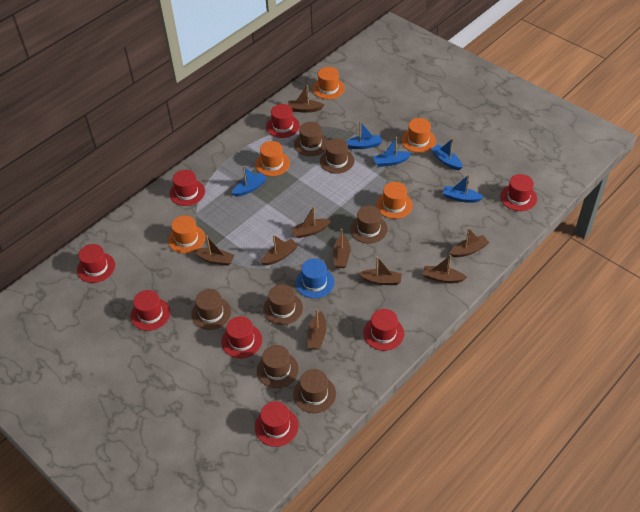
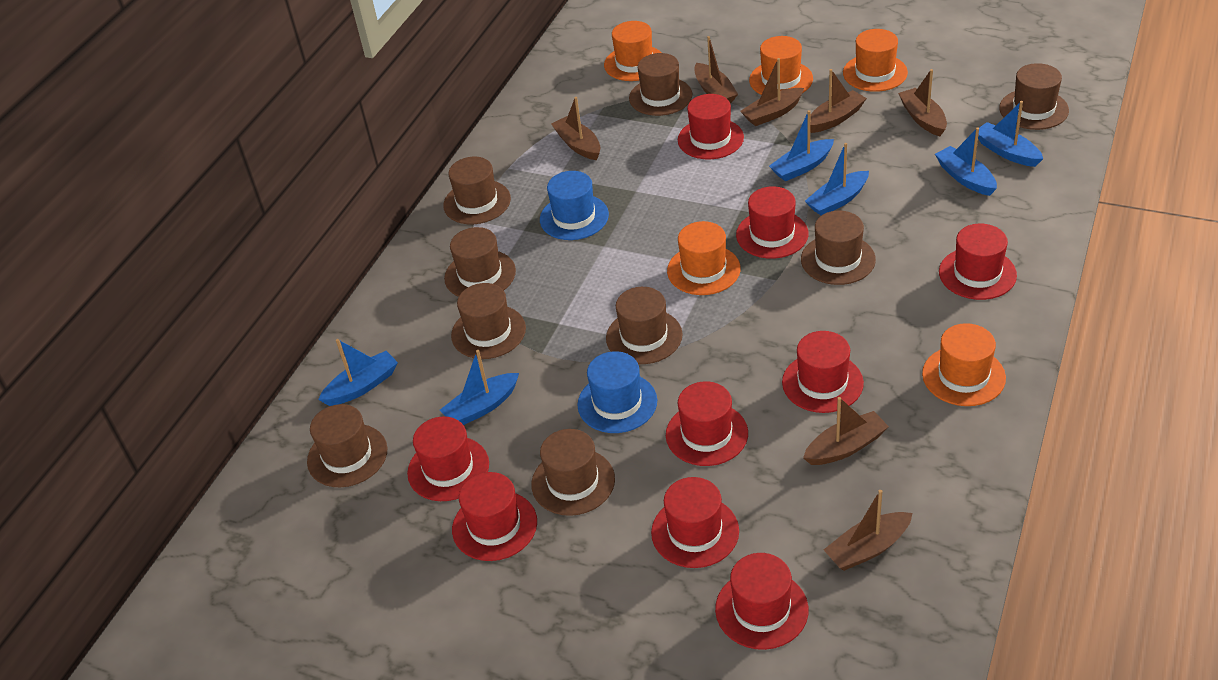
blue boat: [232,166,267,197] [346,122,382,149] [373,137,412,167] [431,139,462,170] [443,174,484,203] = 5 -> [318,339,398,406] [440,350,519,425] [769,110,834,181] [805,143,869,216] [935,128,997,196] [978,101,1043,167] = 6
blue hat: [295,258,334,298] = 1 -> [540,171,609,240] [578,351,657,433] = 2
brown boat: [193,235,234,266] [261,235,298,266] [288,85,324,113] [291,206,331,238] [307,309,326,350] [333,229,350,268] [358,257,402,285] [423,255,467,283] [450,228,489,258] = 9 -> [551,97,600,160] [694,36,738,103] [740,58,804,126] [803,397,889,465] [810,69,867,133] [824,490,912,571] [898,69,947,136] = 7
brown hat: [191,289,231,330] [257,345,299,388] [263,284,303,325] [293,369,336,413] [294,122,328,156] [320,138,355,174] [350,205,388,243] = 7 -> [307,404,387,487] [443,157,511,224] [444,227,516,297] [451,283,526,359] [531,429,615,516] [606,287,683,364] [629,53,692,116] [801,211,876,285] [999,63,1069,130] = 9
red hat: [77,244,115,283] [130,290,171,331] [169,170,205,206] [221,316,262,358] [255,401,299,447] [266,104,300,138] [363,309,404,351] [500,174,537,211] = 8 -> [407,416,489,501] [452,472,537,561] [651,477,739,568] [666,381,748,466] [678,94,744,159] [715,553,808,650] [736,186,809,259] [782,331,864,413] [939,224,1017,300] = 9

